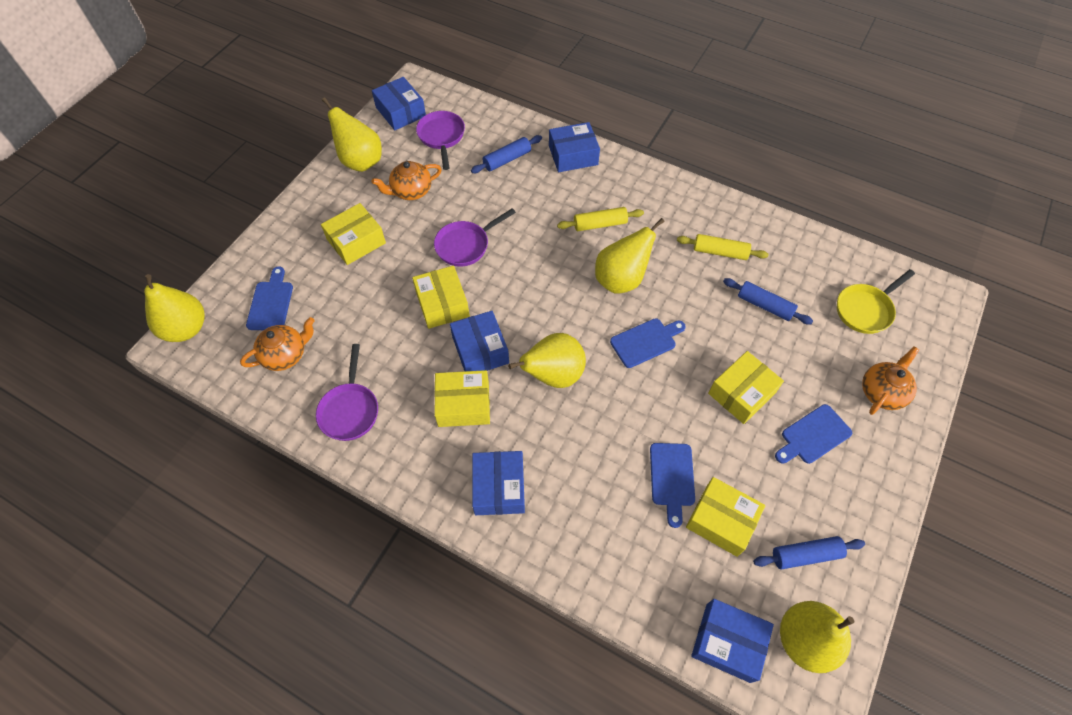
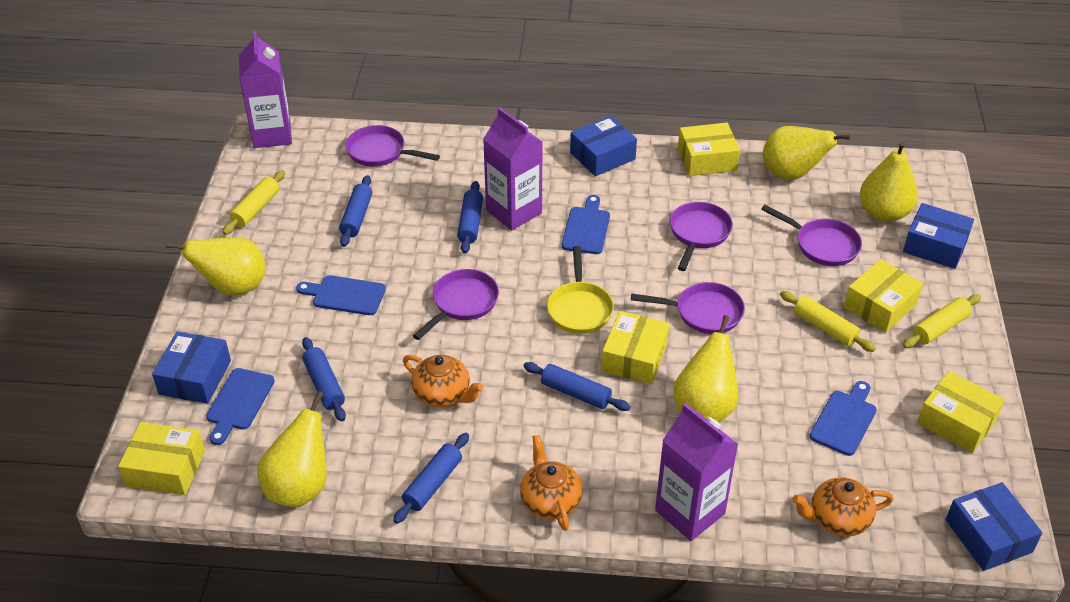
blue box: [372,77,426,130] [450,311,509,371] [472,451,525,515] [549,122,600,172] [691,599,774,683] = 5 -> [152,331,231,404] [570,116,637,176] [903,203,974,269] [946,482,1042,571] = 4
blue rolling pin: [471,135,542,173] [723,278,813,324] [753,536,865,570] = 3 -> [302,337,346,422] [339,175,372,247] [393,433,469,524] [457,181,483,254] [523,362,631,411] = 5
purple carton: none = 0 -> [239,31,292,148] [483,107,542,230] [655,403,738,541] = 3
purple pan: [316,344,378,441] [416,111,465,170] [434,208,516,267] = 3 -> [346,125,440,167] [413,269,499,340] [631,282,745,334] [670,202,733,271] [761,205,862,266] = 5
yellow rolling pin: [557,207,644,231] [677,234,769,260] = 2 -> [223,170,285,235] [780,291,876,352] [903,294,981,348] = 3

